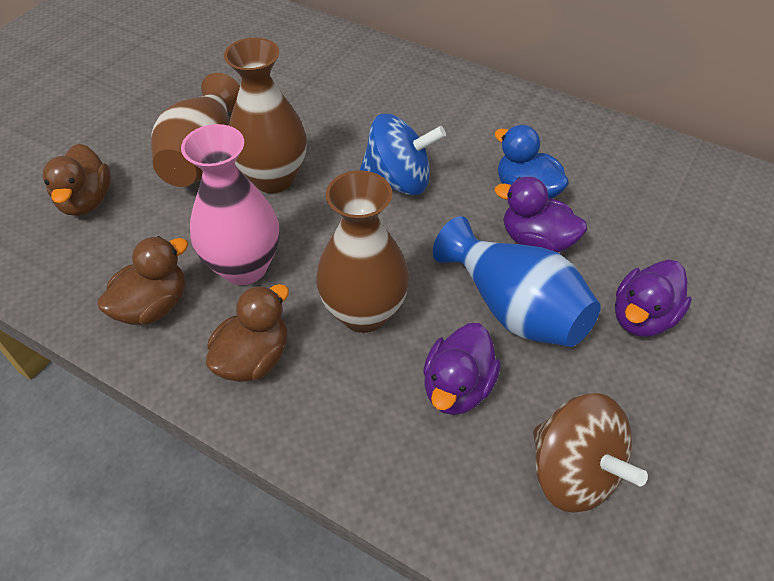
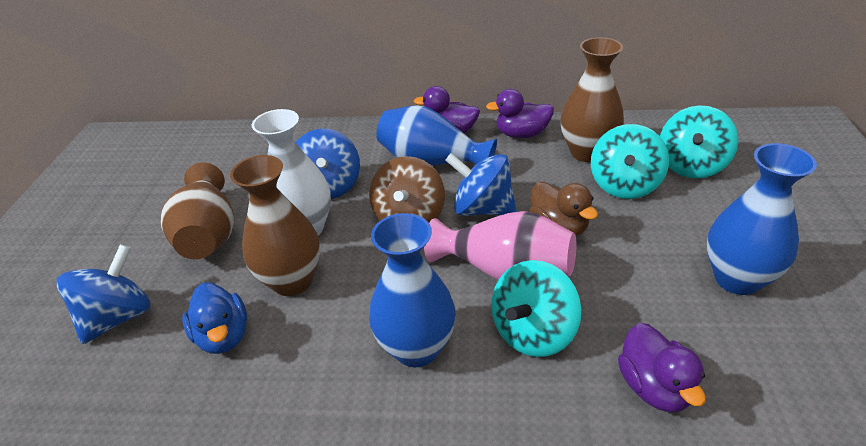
blue spinning top: [360,114,446,195] = 1 -> [57,244,150,344] [296,129,360,199] [445,153,517,216] = 3
blue vase: [433,216,601,347] = 1 -> [369,213,456,367] [376,105,497,166] [707,143,817,295] = 3
brown duck: [43,144,111,216] [97,236,188,325] [206,284,289,382] = 3 -> [529,182,598,236] = 1
turquoise spinning top: none = 0 -> [491,260,581,357] [591,124,669,199] [660,105,739,178] = 3
white vase: none = 0 -> [252,109,331,236] = 1

